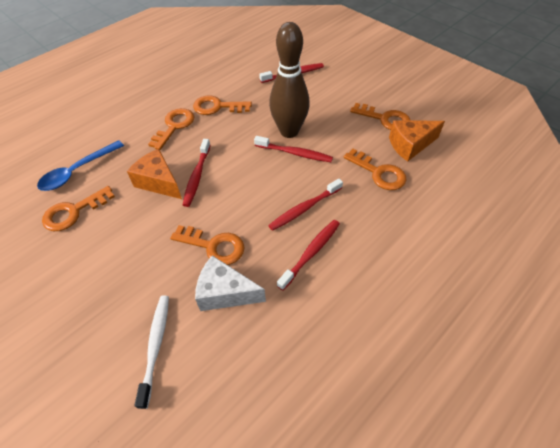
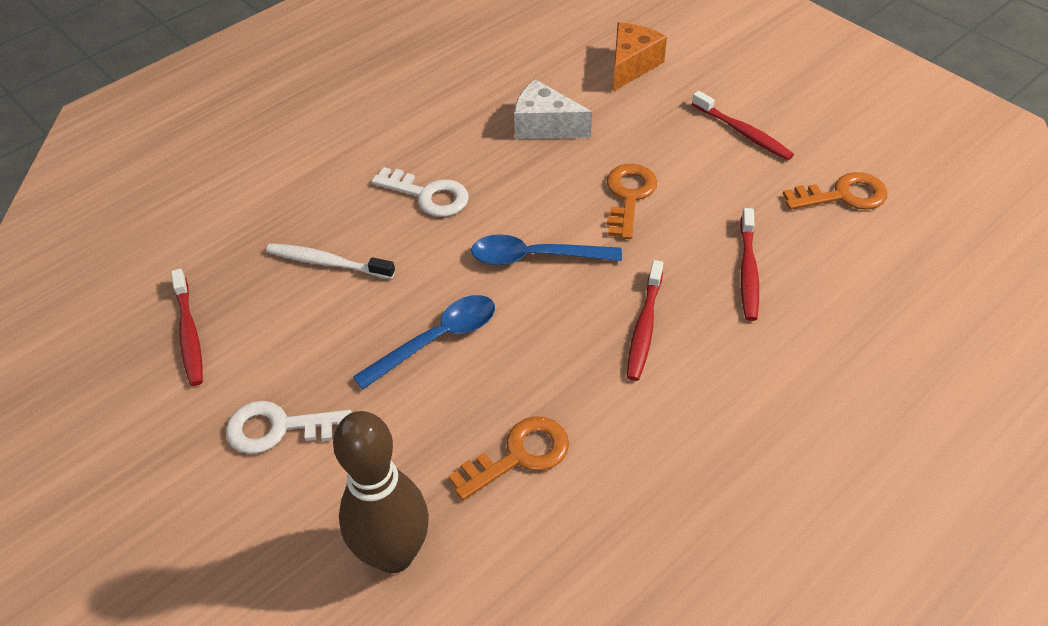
blue spoon: [37,140,124,191] = 1 -> [353,295,495,390] [471,234,622,265] = 2
orange cheese: [127,149,182,199] [389,120,445,162] = 2 -> [613,22,667,92] = 1
orange key: [42,186,115,231] [148,108,195,150] [170,225,245,265] [193,96,252,115] [344,149,406,190] [350,103,411,130] = 6 -> [449,416,569,500] [607,164,657,239] [783,172,888,210] = 3
red toothbrush: [183,139,211,207] [254,136,333,162] [259,63,324,83] [268,178,343,231] [277,220,340,291] = 5 -> [171,269,203,386] [627,260,663,381] [692,91,794,160] [740,208,759,321] = 4
white key: none = 0 -> [226,401,352,454] [371,167,469,217] = 2

